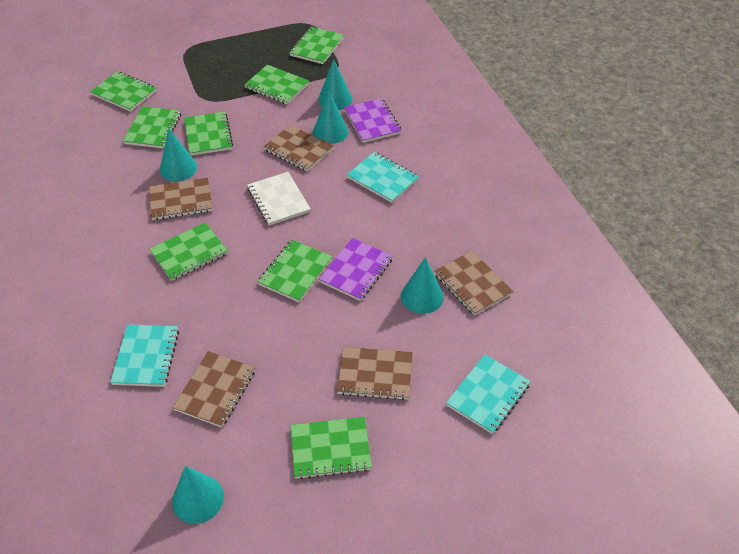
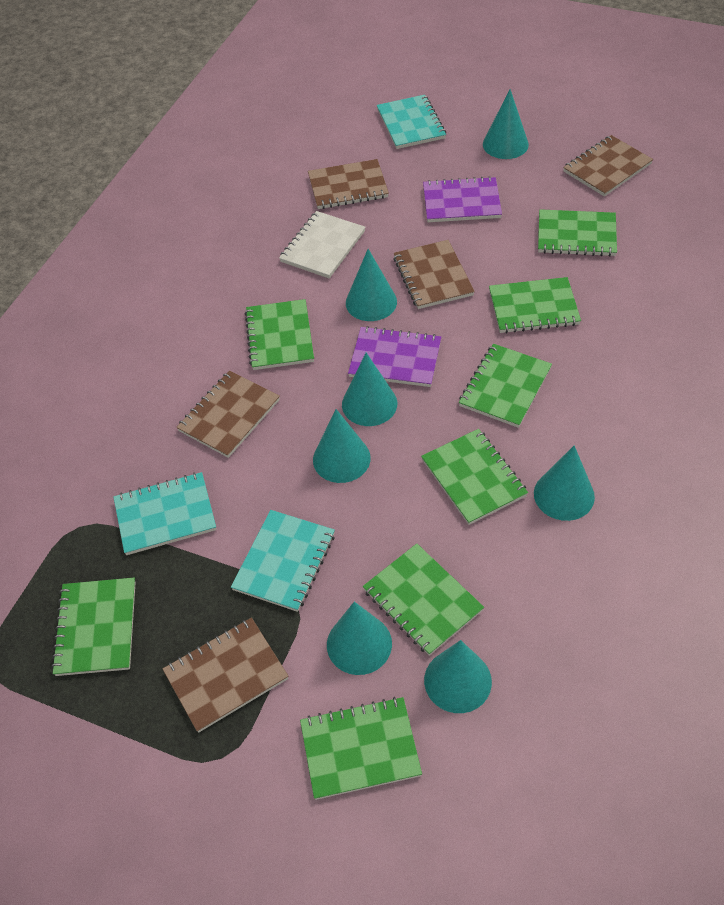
turquoise cone: [160,128,197,182] [172,466,224,524] [313,92,349,144] [318,59,352,110] [401,257,444,314] = 5 -> [313,409,371,483] [327,602,392,675] [342,353,397,426] [346,249,397,321] [424,640,492,713] [483,89,529,159] [534,446,595,521] = 7

